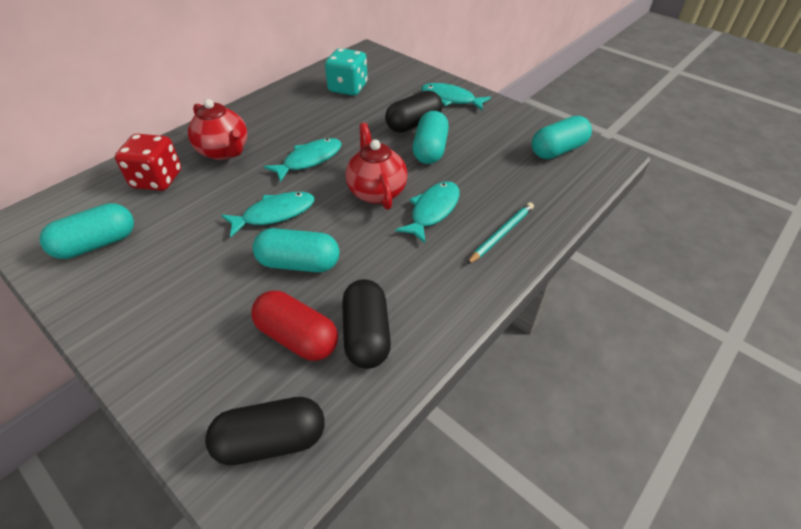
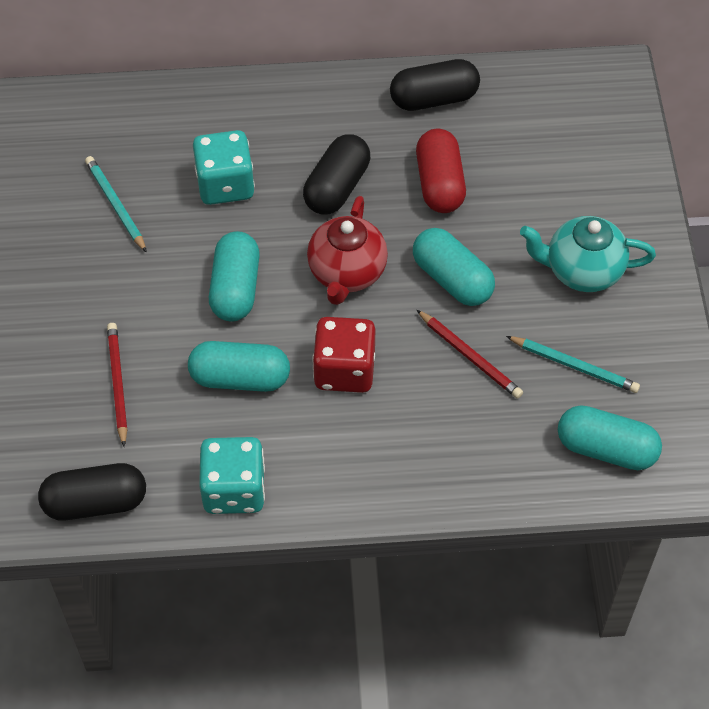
red pencil: none = 0 -> [107,323,127,447] [417,310,523,399] = 2
red teapot: [188,99,247,160] [345,123,408,210] = 2 -> [307,196,388,305] = 1
turquoise dice: [325,48,368,96] = 1 -> [193,130,255,205] [199,437,265,514] = 2
turquoise fish: [221,192,315,238] [264,138,342,182] [395,181,460,243] [421,83,491,110] = 4 -> none = 0
turquoise pencil: [467,202,534,264] = 1 -> [85,156,147,253] [506,336,640,393] = 2
turquoise teapot: none = 0 -> [520,216,656,292] = 1

